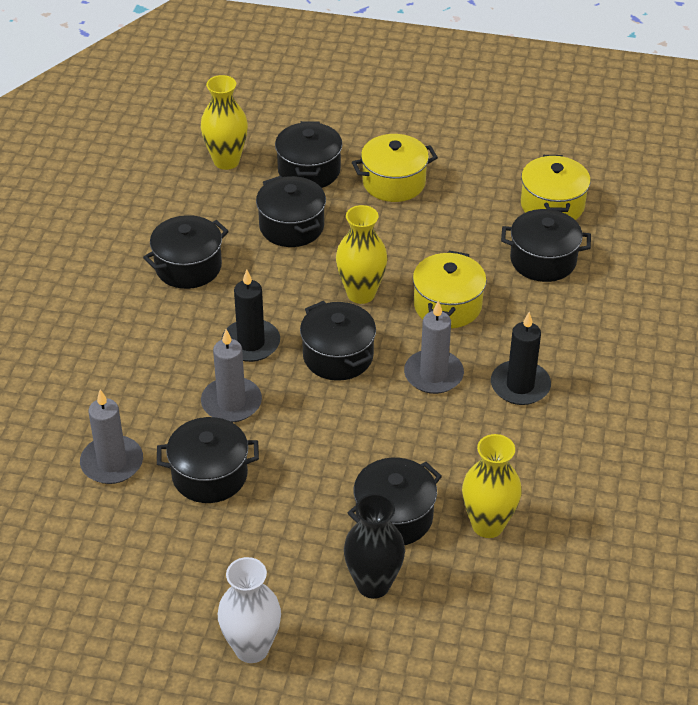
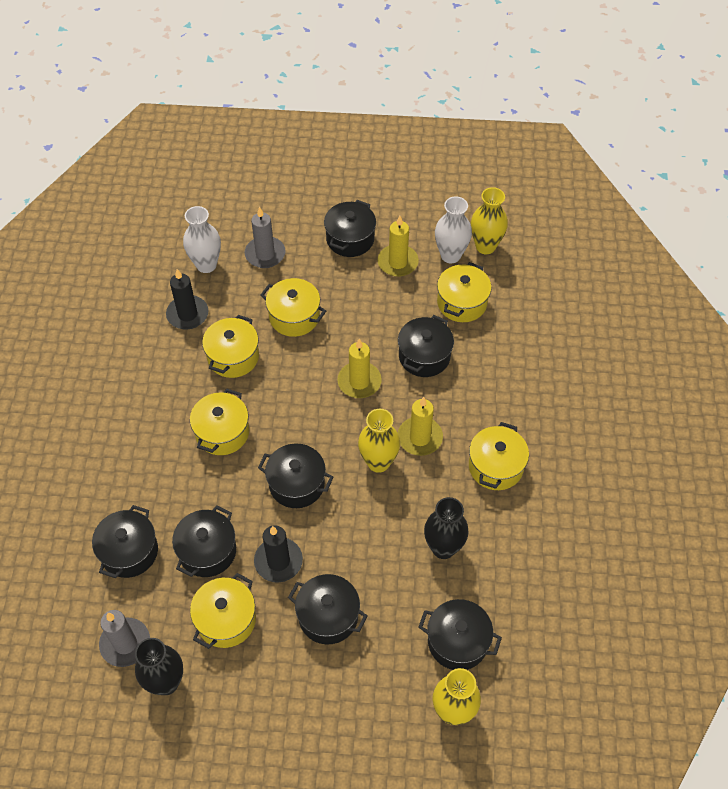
black vase: [344,493,405,599] = 1 -> [135,638,183,695] [424,497,469,559] = 2
grey candle: [80,389,143,484] [201,329,262,422] [404,301,464,394] = 3 -> [99,610,150,667] [245,207,285,268] = 2
white vase: [218,557,281,663] = 1 -> [183,206,221,273] [435,196,472,263] = 2
yellow candle: none = 0 -> [337,339,382,398] [378,216,419,277] [398,397,443,456] = 3
yellow pot: [352,134,438,202] [413,251,487,328] [521,155,591,220] = 3 -> [190,388,249,455] [190,573,256,649] [202,315,259,378] [261,278,326,337] [437,262,492,322] [469,422,529,490] = 6

